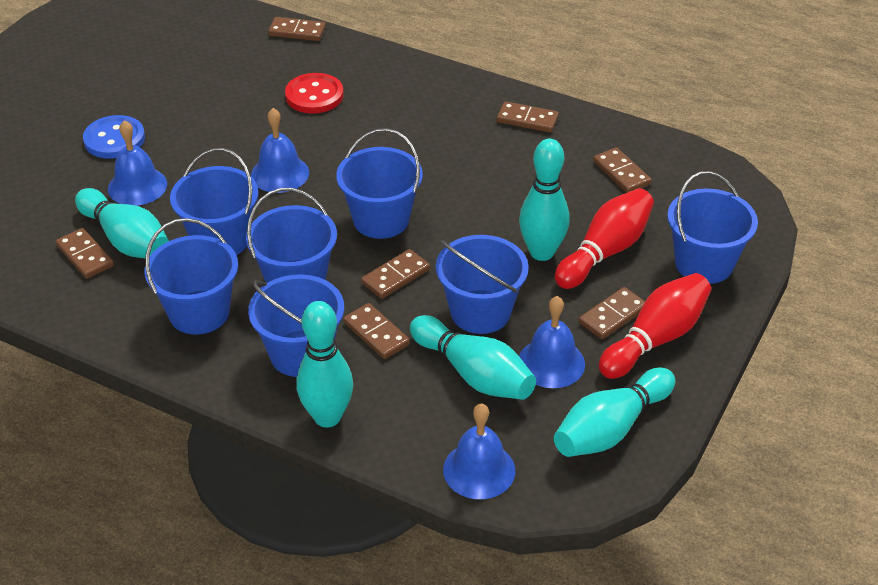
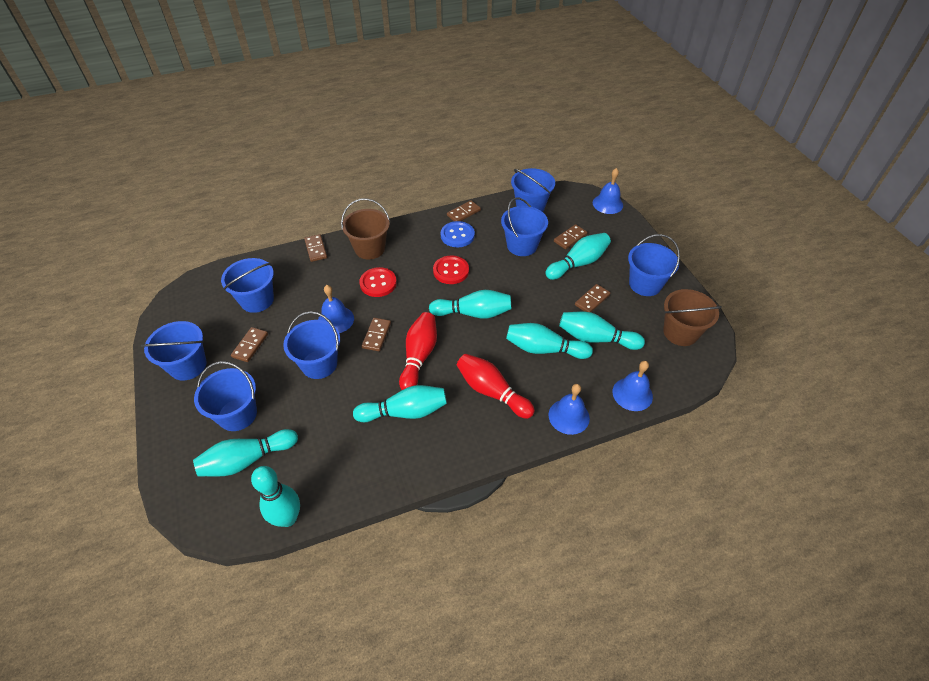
brown bucket: none = 0 -> [341,198,390,259] [663,289,722,346] = 2
brown domino: [56,228,114,279] [268,17,326,41] [343,303,410,359] [361,249,430,299] [497,101,559,132] [579,287,645,339] [593,147,652,193] = 7 -> [231,327,268,362] [304,234,327,262] [362,318,391,351] [447,200,481,221] [554,224,588,249] [575,284,610,312] = 6
red button: [285,73,344,114] = 1 -> [359,267,397,297] [433,255,469,284] = 2
turquoise bowling pin: [75,188,169,258] [296,301,353,428] [410,315,536,400] [519,139,570,261] [554,368,675,457] = 5 -> [193,429,298,477] [251,466,300,527] [353,385,447,422] [429,290,511,319] [506,323,593,359] [545,233,611,280] [559,312,645,350] = 7

